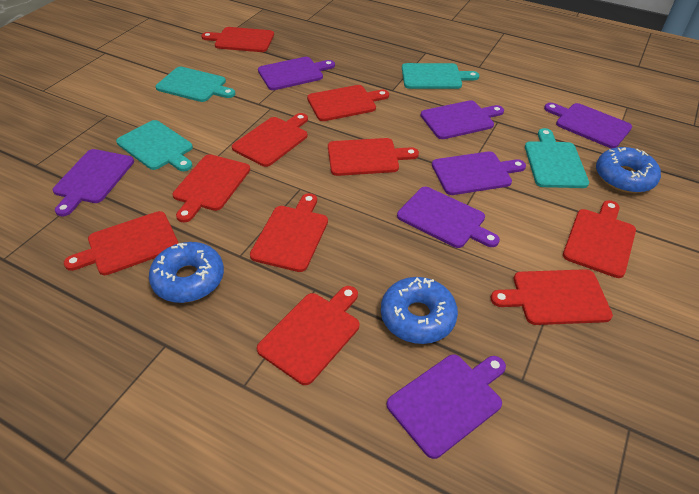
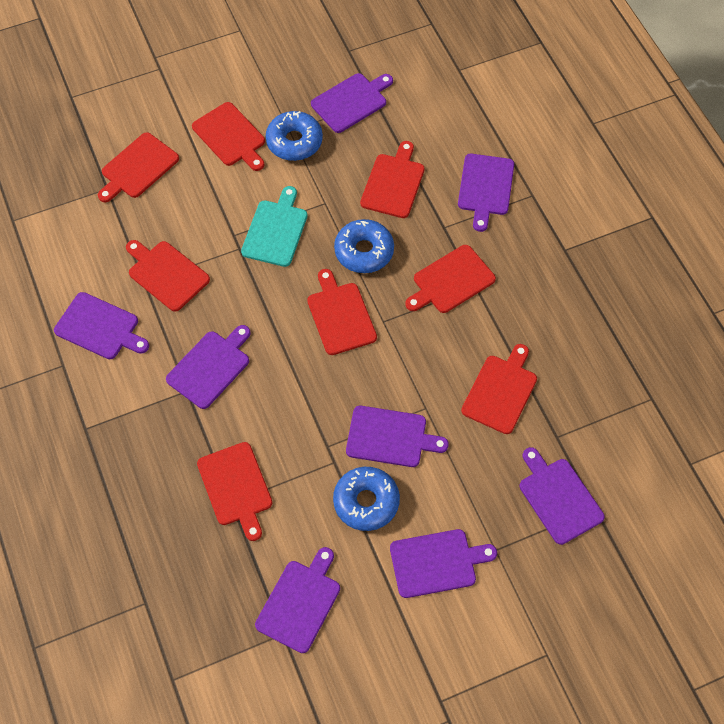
purple cutting board: [53,149,134,216] [258,57,335,90] [387,354,506,459] [397,187,500,248] [421,100,504,139] [432,151,526,195] [544,103,632,148] = 7 -> [54,292,149,359] [166,325,251,409] [255,547,340,653] [311,73,393,133] [346,406,449,467] [390,529,497,598] [458,154,514,232] [519,447,605,545] = 8
red cutting board: [64,211,178,275] [173,154,250,223] [201,27,274,52] [232,113,308,167] [250,193,328,272] [257,286,359,385] [307,85,389,121] [328,138,419,176] [491,269,613,325] [563,200,636,278] = 10 -> [98,132,179,203] [126,240,210,312] [192,102,265,171] [197,442,272,541] [307,269,377,355] [360,141,425,218] [405,245,496,313] [461,344,537,434] = 8
turquoise cutting board: [116,120,193,171] [156,67,235,102] [402,63,479,89] [525,128,589,188] = 4 -> [241,186,308,267] = 1

